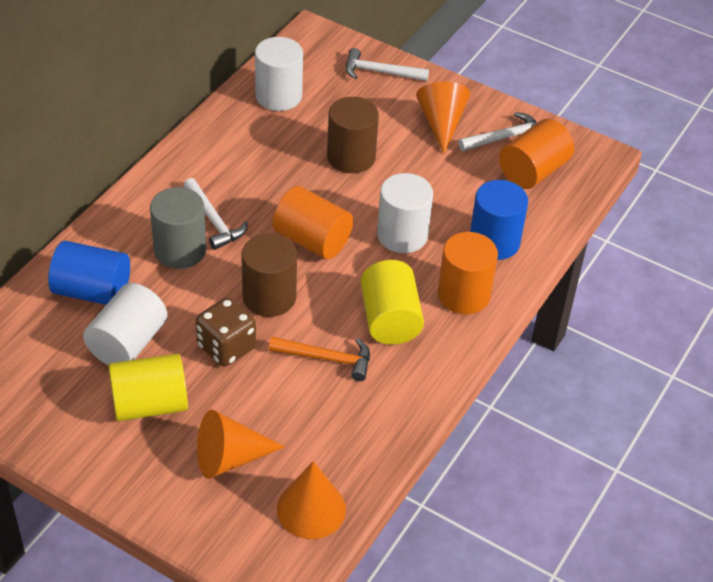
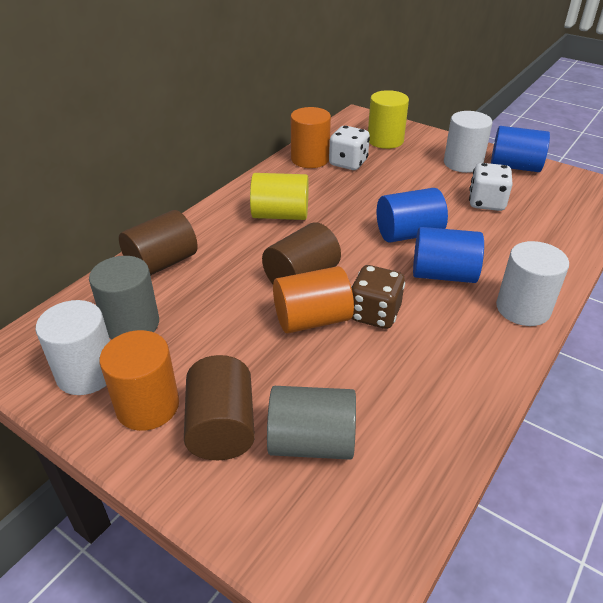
blue cylinder: [48,241,130,305] [470,180,528,260] = 2 -> [377,188,448,243] [413,227,484,283] [491,126,550,172] = 3
brown cylinder: [241,233,297,317] [327,97,379,173] = 2 -> [119,210,198,276] [184,355,255,460] [262,223,341,284] = 3
grey cylinder: [150,187,206,269] = 1 -> [89,256,159,340] [267,386,356,460] = 2
orange cone: [197,410,285,479] [277,461,346,539] [416,82,470,154] = 3 -> none = 0
orange hammer: [269,337,370,381] = 1 -> none = 0
white dice: none = 0 -> [329,126,370,170] [469,163,513,211] = 2
white hammer: [183,178,248,250] [346,48,429,81] [459,112,537,151] = 3 -> none = 0

